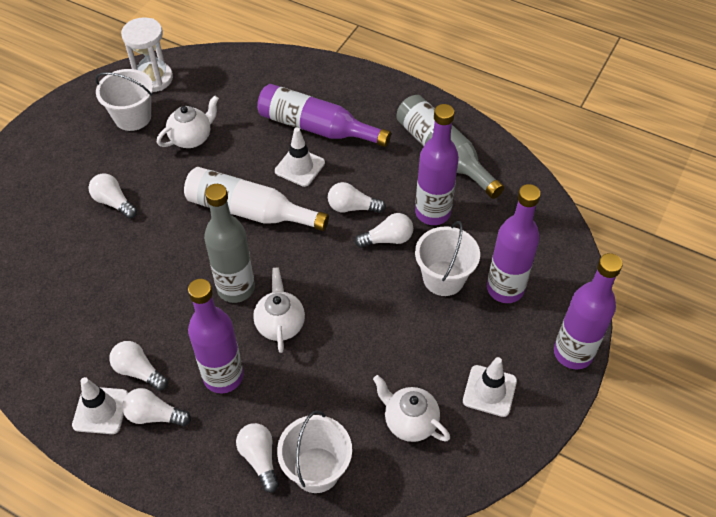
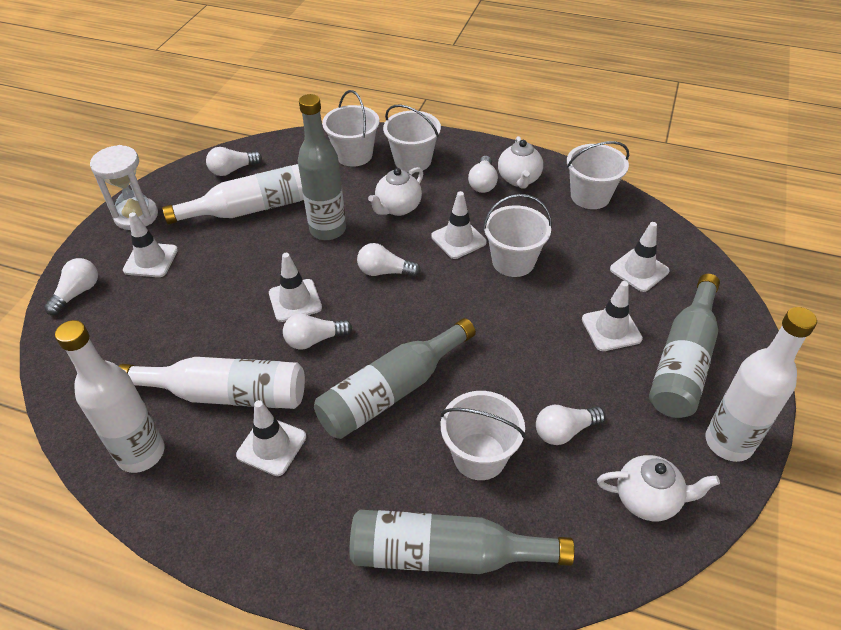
grey bottle: [204,184,255,303] [396,95,504,199] = 2 -> [298,94,346,240] [314,318,476,439] [349,510,574,574] [649,274,720,418] = 4
purple bottle: [188,279,243,393] [257,84,391,147] [415,104,459,225] [487,184,541,303] [554,253,622,369] = 5 -> none = 0
white bottle: [184,167,329,231] = 1 -> [55,320,164,473] [119,357,305,409] [162,164,304,224] [705,307,817,462] = 4
white bucket: [95,69,153,131] [277,410,352,493] [415,221,480,296] = 3 -> [322,90,379,167] [383,104,441,172] [440,391,526,480] [483,194,552,277] [567,141,629,209] = 5
white traffic cone: [72,377,128,434] [275,128,325,187] [463,357,517,417] = 3 -> [123,212,178,277] [236,400,306,476] [269,253,322,322] [431,191,487,259] [582,281,643,351] [610,222,670,292] = 6

